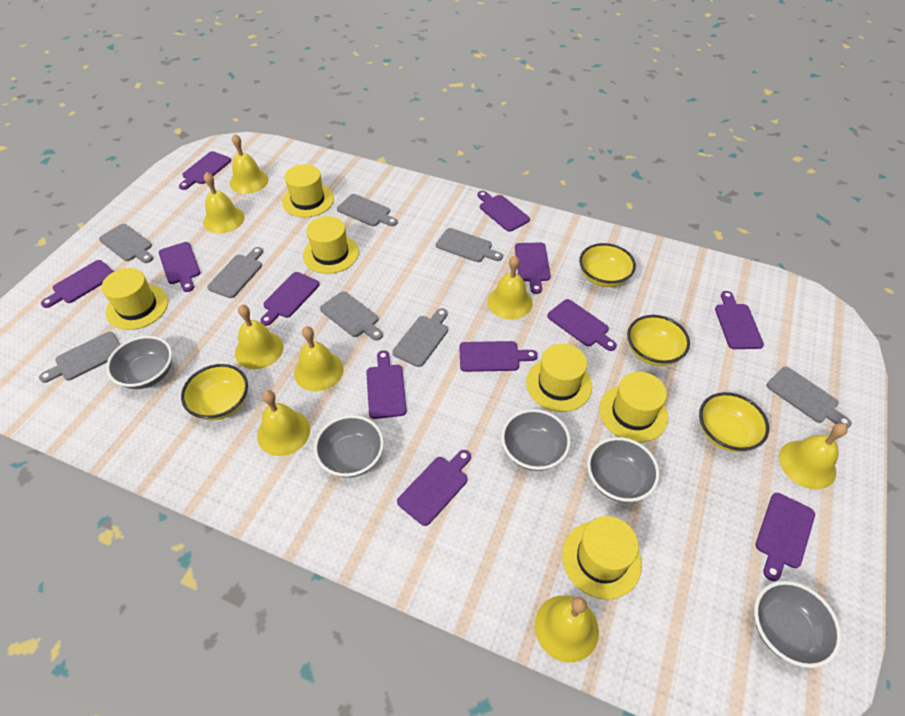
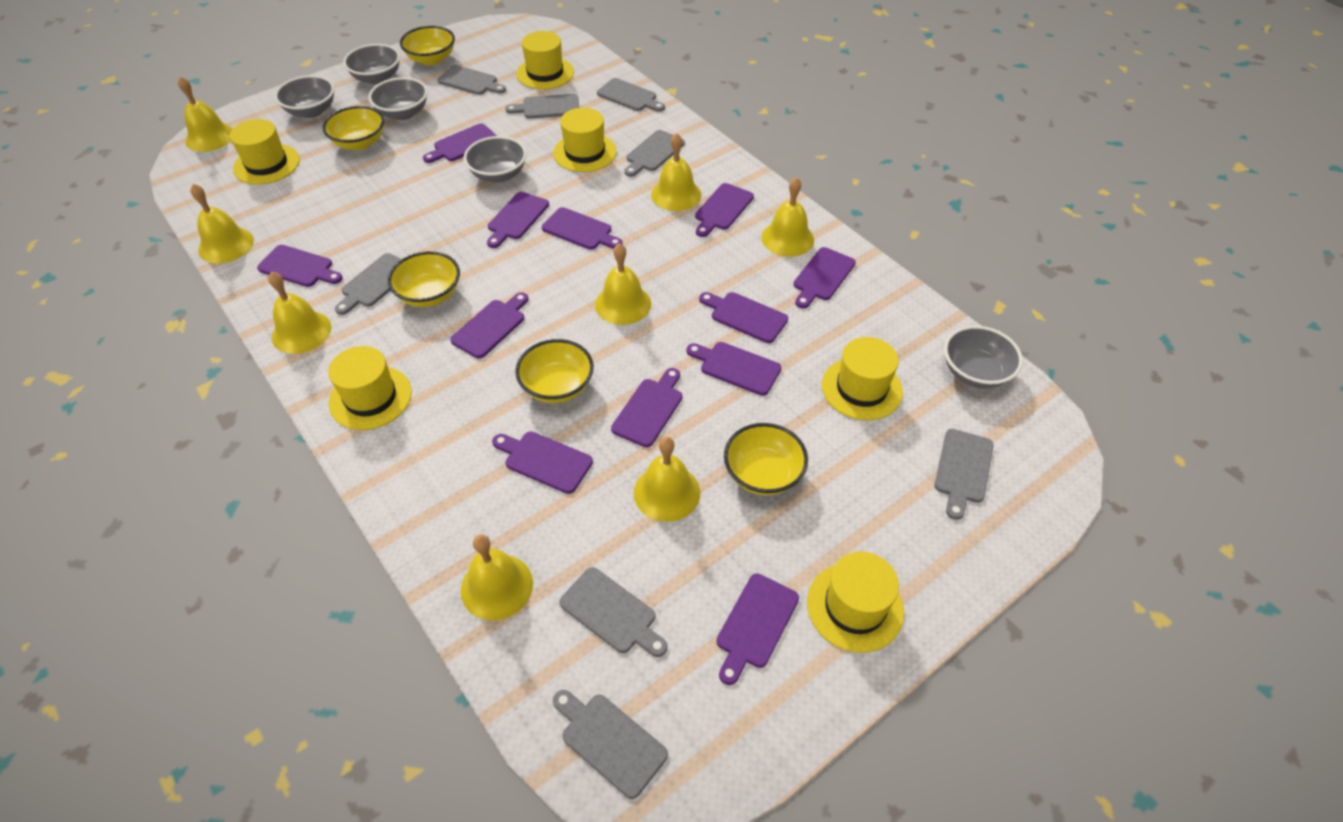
yellow bowl: [181,364,248,420] [579,243,636,287] [627,315,690,366] [699,392,769,452] = 4 -> [322,106,384,150] [388,251,460,307] [400,26,455,65] [515,339,594,403] [724,423,808,496] = 5

